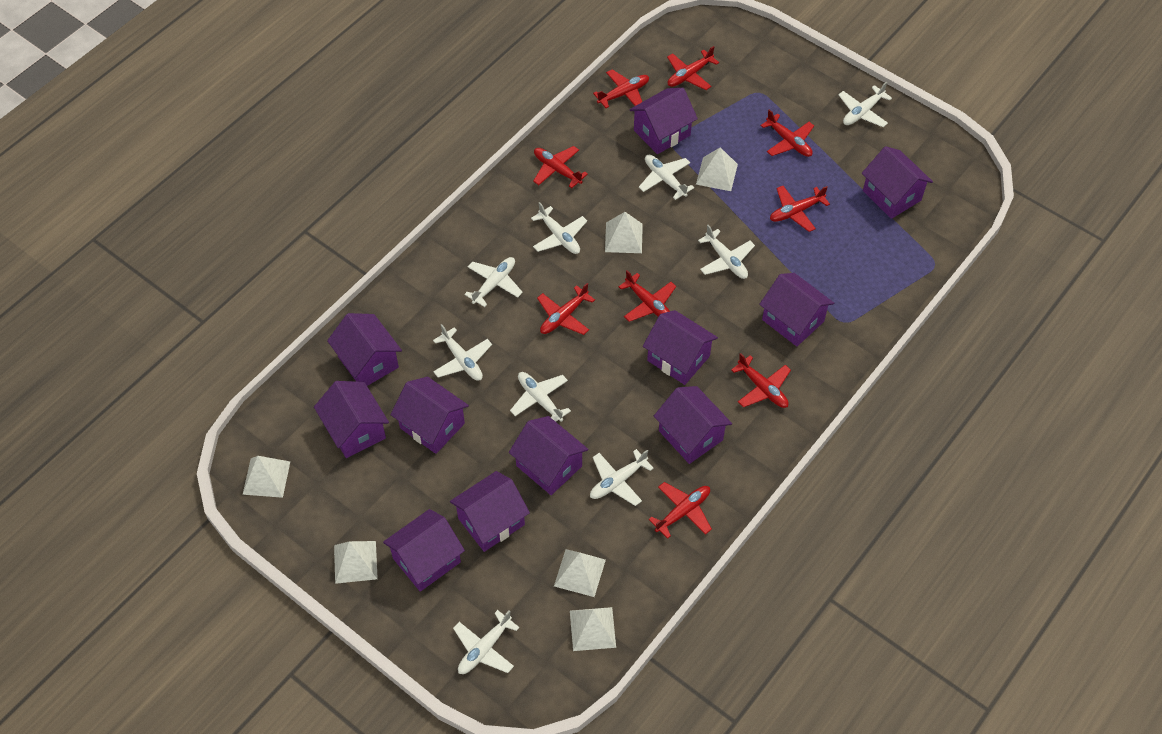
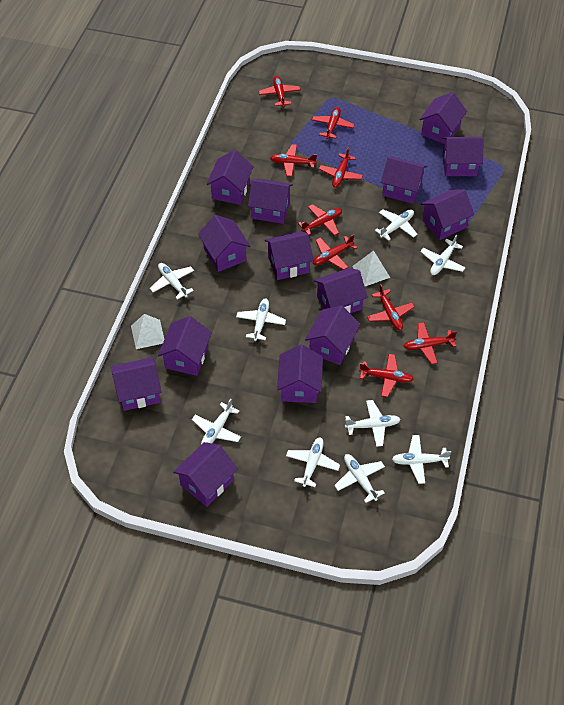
purple house: [314,381,389,458] [327,313,402,386] [383,509,465,592] [390,377,469,454] [450,471,530,552] [509,416,588,495] [629,88,698,154] [643,310,718,385] [654,386,732,464] [759,273,834,346] [862,146,933,219] = 11 -> [111,357,162,411] [158,316,212,376] [173,442,238,507] [198,215,250,272] [206,150,254,205] [248,179,293,224] [265,231,314,280] [277,344,323,403] [305,305,360,365] [314,268,368,314] [381,157,427,204] [419,92,467,144] [421,189,474,240] [442,137,484,176] = 14
white pyramid: [243,456,290,498] [334,541,378,584] [554,549,606,597] [570,607,616,651] [605,212,643,253] [696,147,738,191] = 6 -> [131,314,164,349] [352,251,390,286] = 2

